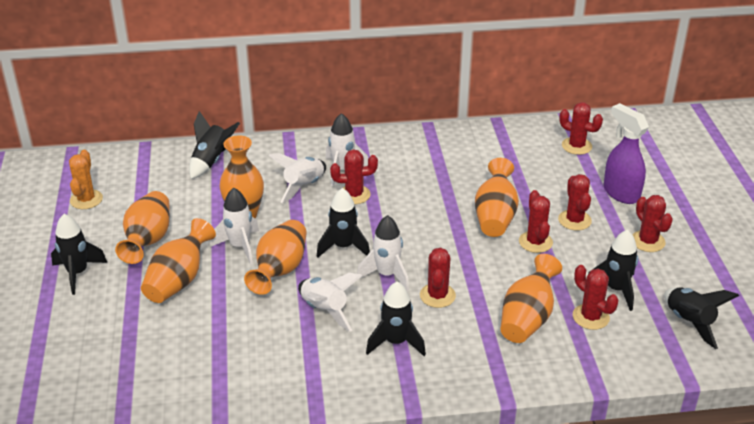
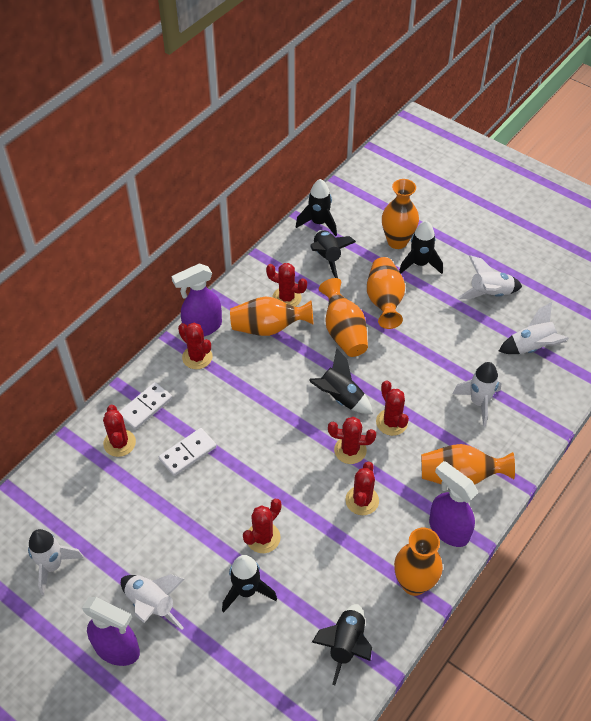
orange cactus: [69,150,103,209] = 1 -> none = 0
purple spray bottle: [604,103,649,204] = 1 -> [82,597,140,666] [171,264,222,336] [429,461,478,547] = 3
white domino: none = 0 -> [119,382,172,430] [159,428,217,476] = 2

